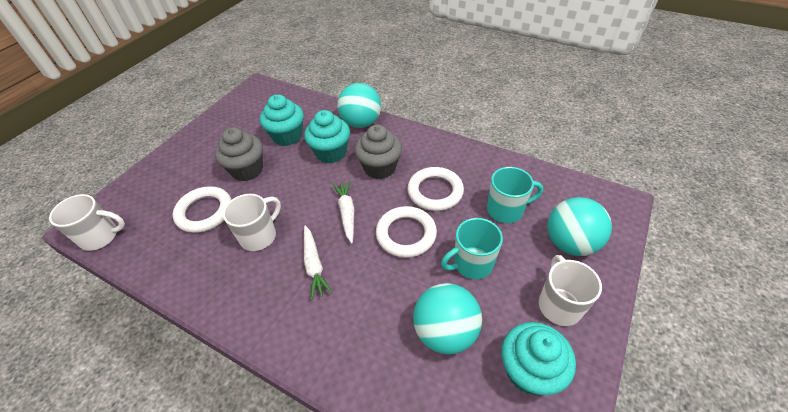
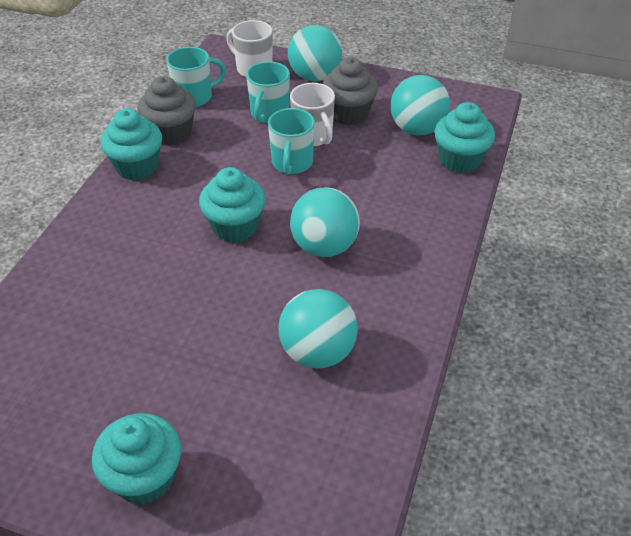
turquoise ball: [337,83,381,128] [413,283,482,354] [547,197,612,256] = 3 -> [278,289,358,369] [288,25,342,81] [290,187,360,257] [390,75,450,135] = 4
turquoise cupcake: [260,94,304,146] [304,110,350,163] [501,322,576,395] = 3 -> [92,413,181,505] [101,109,162,180] [199,167,266,243] [434,102,495,173] = 4
turquoise mug: [441,218,503,279] [487,167,543,223] = 2 -> [166,47,226,107] [246,61,290,123] [268,108,315,175] = 3
white carrot: [304,225,333,300] [332,181,355,243] = 2 -> none = 0
white mug: [49,194,125,251] [223,194,281,251] [539,255,602,326] = 3 -> [226,20,273,77] [290,83,335,146] = 2
white ring: [172,186,231,233] [376,206,437,258] [408,167,464,211] = 3 -> none = 0

